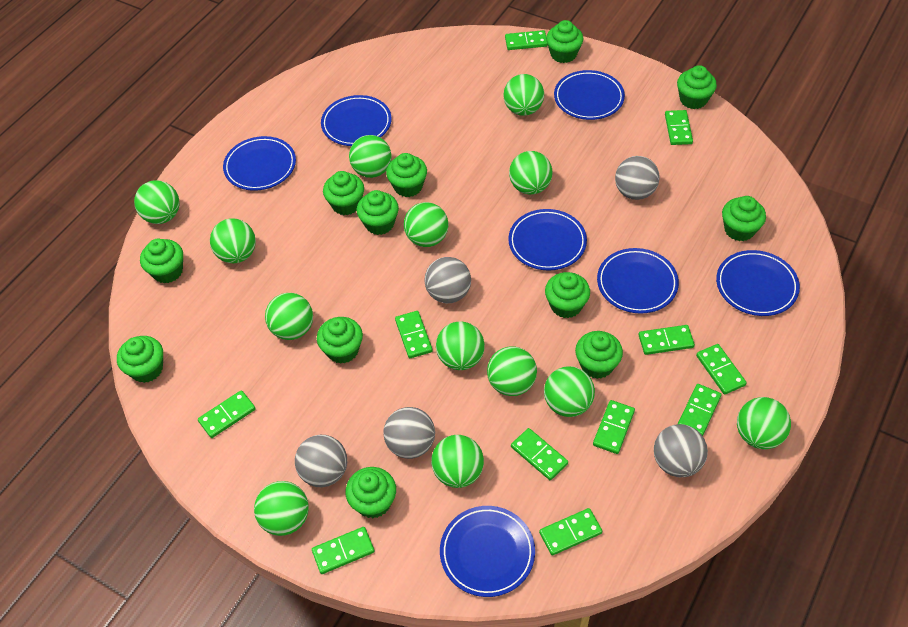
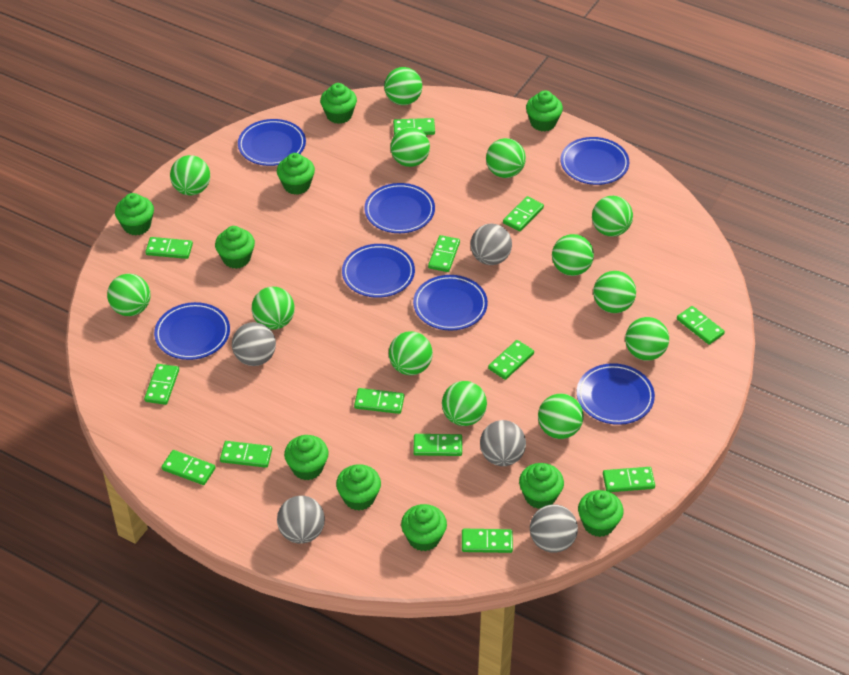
green cupcake: [117,336,163,383] [140,239,183,283] [317,317,363,364] [323,171,364,215] [345,467,396,518] [357,190,399,235] [386,153,427,197] [545,272,590,318] [546,20,583,63] [575,331,623,379] [677,65,717,109] [722,196,766,241] = 12 -> [115,193,154,235] [215,226,255,269] [277,153,315,195] [284,435,329,480] [320,83,357,124] [336,464,381,510] [401,504,447,551] [519,463,564,509] [526,90,563,132] [578,490,624,537] = 10
green domino: [198,390,256,438] [312,527,374,574] [395,311,433,358] [505,30,548,50] [511,428,568,480] [539,508,602,556] [593,400,635,454] [639,325,695,355] [665,110,693,145] [678,384,722,436] [696,344,747,395] = 11 -> [144,364,179,405] [145,237,193,259] [162,450,215,485] [220,441,272,468] [354,388,404,414] [393,118,435,135] [413,434,462,456] [428,235,460,272] [462,529,513,553] [488,340,534,380] [503,196,544,232] [603,467,655,492] [677,306,725,345] = 13

